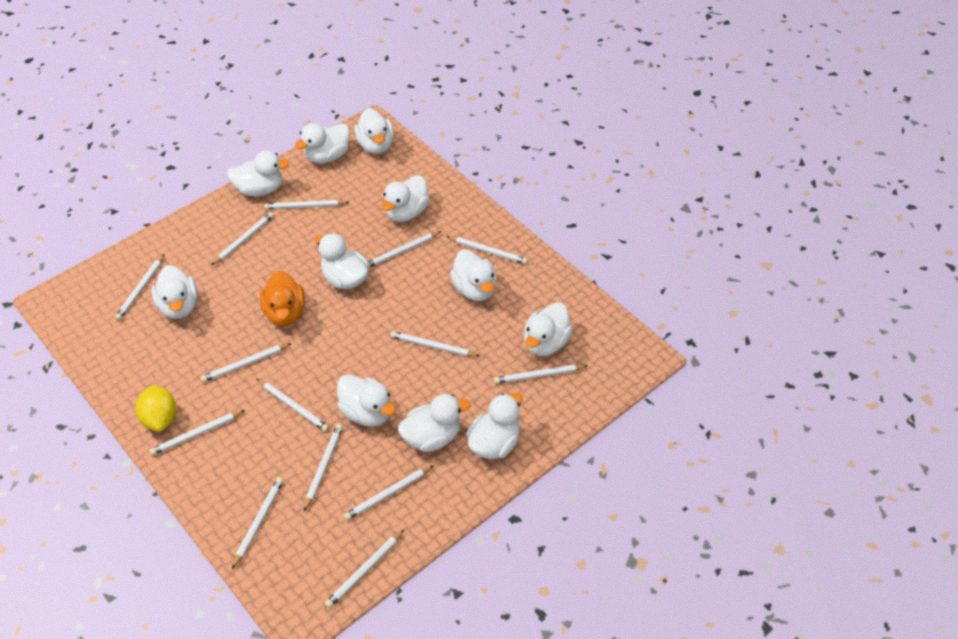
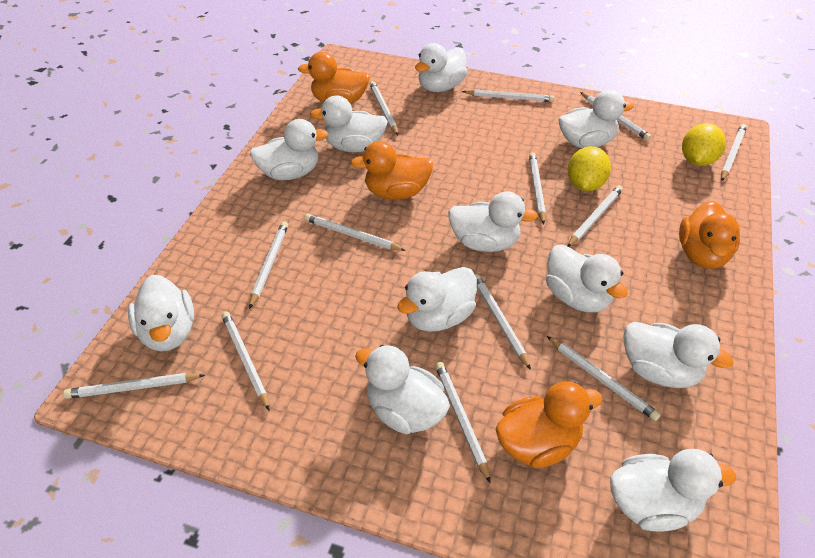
orange duck: [260,271,305,326] = 1 -> [298,52,370,104] [351,141,433,200] [495,381,603,468] [679,201,740,269] = 4
white pencil: [115,254,164,320] [149,410,245,456] [201,343,291,382] [211,212,274,265] [232,477,284,569] [257,379,329,432] [264,200,349,209] [304,424,343,511] [325,530,404,608] [344,465,434,520] [368,231,441,268] [390,331,480,357] [446,236,528,264] [494,364,588,384] = 14 -> [63,373,205,399] [222,311,269,410] [249,221,288,309] [304,214,406,251] [369,81,398,135] [435,362,491,483] [462,89,555,102] [475,274,531,370] [529,152,546,224] [547,336,661,421] [567,185,623,247] [580,92,651,141] [721,124,747,181] = 13
yellow lemon: [136,385,177,432] = 1 -> [568,146,611,191] [682,123,726,166] = 2

